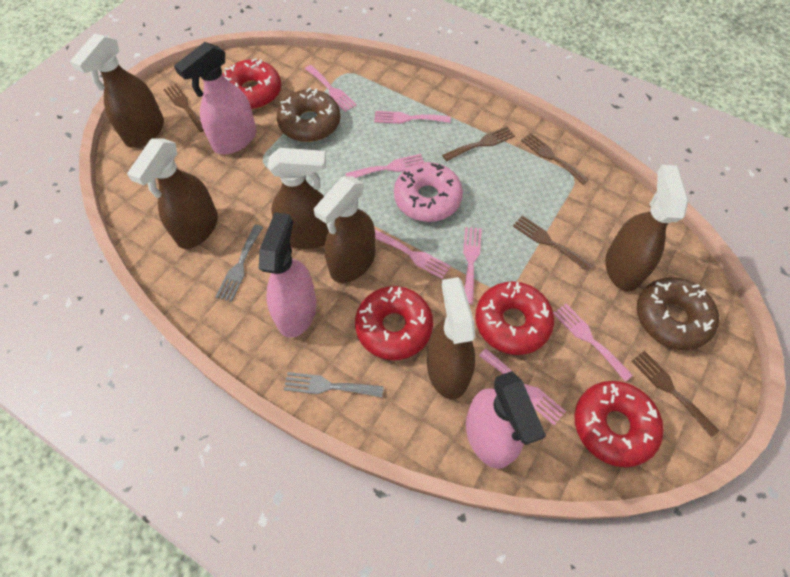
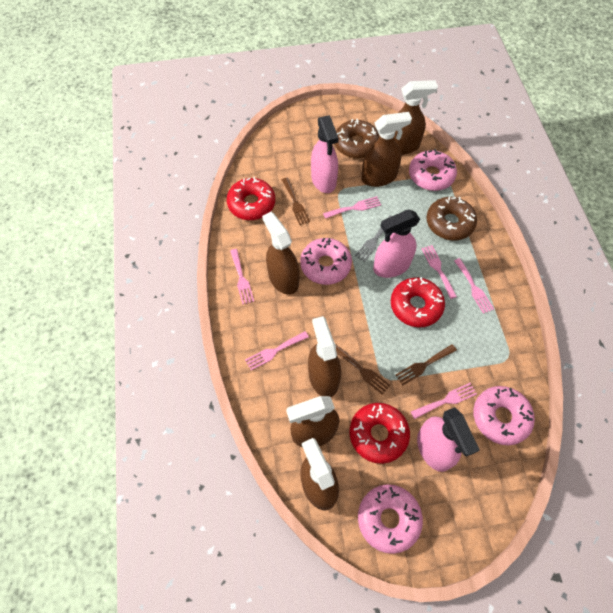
brown fork: [163,84,204,132] [442,126,515,161] [513,216,593,272] [521,133,589,185] [632,351,719,438] = 5 -> [282,178,310,225] [335,344,390,395] [396,344,457,385] = 3
grey fork: [216,225,263,302] [284,372,384,397] = 2 -> [355,215,392,262] = 1
pink donut: [394,162,463,222] = 1 -> [300,238,352,285] [358,484,423,554] [409,149,457,191] [473,386,535,445] = 4
pink fork: [305,65,357,112] [345,154,424,178] [374,111,451,124] [375,229,451,279] [463,227,482,304] [479,348,566,425] [553,303,633,382] = 7 -> [230,249,254,305] [245,331,309,370] [323,196,381,219] [411,383,477,419] [421,245,457,299] [454,258,494,314] = 6
red donut: [223,58,281,110] [355,286,433,360] [475,281,554,355] [575,381,664,467] = 4 -> [227,177,275,220] [350,403,410,464] [391,277,445,327] = 3

